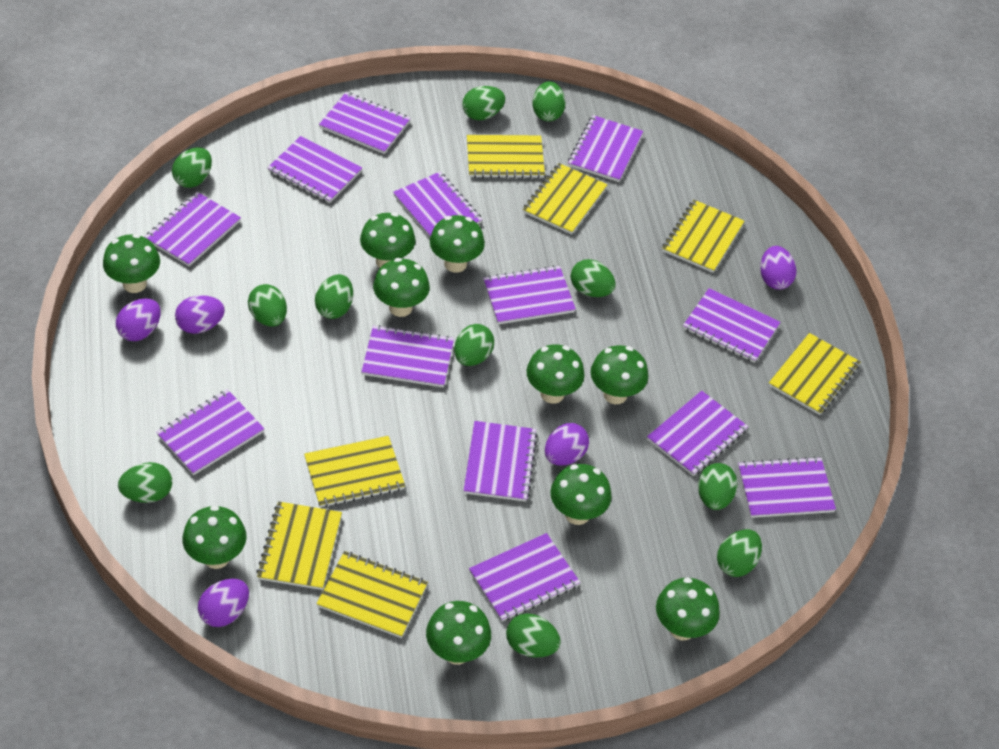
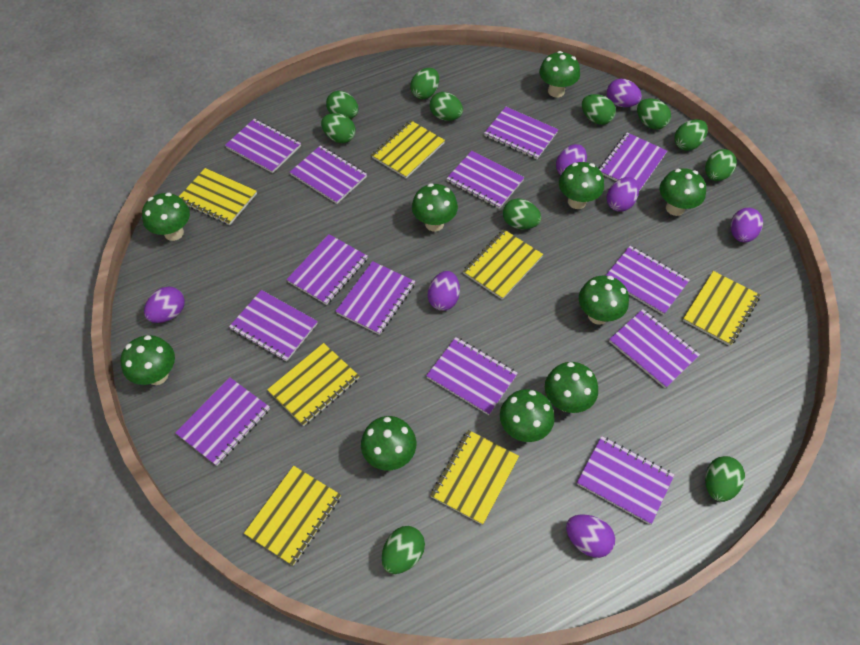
purple egg: [116,299,161,341] [175,295,225,334] [198,579,249,627] [545,423,589,465] [760,246,796,290] = 5 -> [144,287,185,323] [428,271,460,311] [556,144,587,175] [566,515,615,558] [607,79,642,107] [607,177,639,212] [731,208,763,242] = 7

